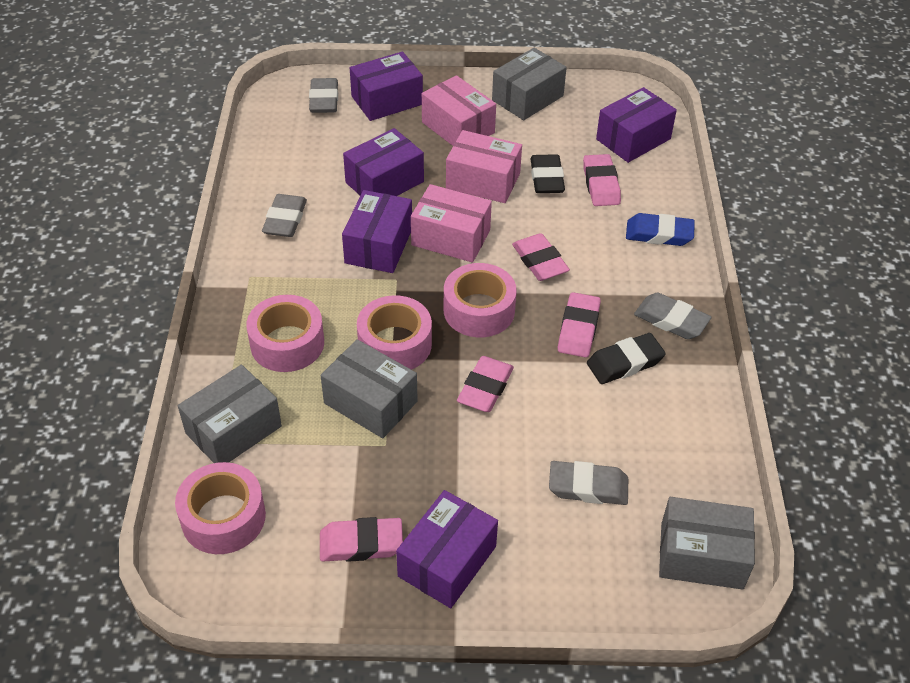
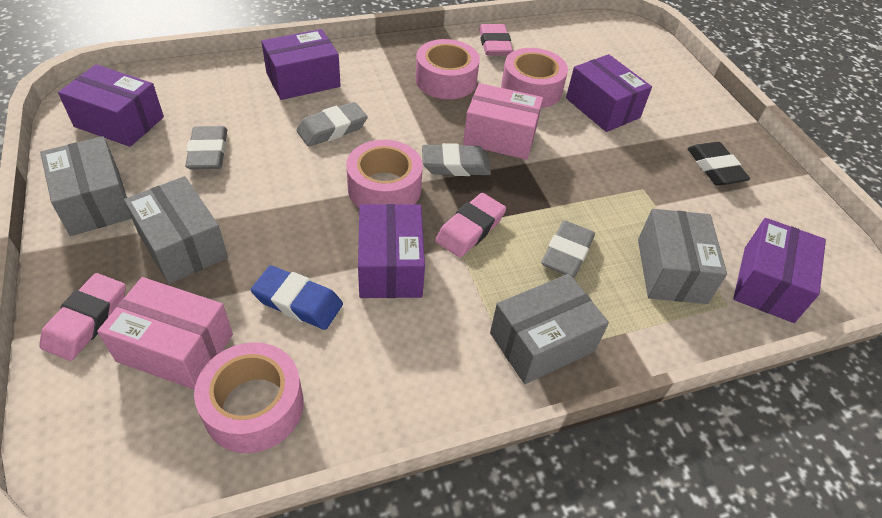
black eraser: [531,154,565,193] [587,333,666,384] = 2 -> [687,142,750,186] = 1
pink box: [411,184,492,263] [422,75,496,146] [446,130,522,203] = 3 -> [97,277,233,390] [463,83,543,160] = 2
pink eraser: [320,517,403,562] [457,356,514,412] [512,233,570,281] [558,292,601,358] [583,154,621,206] = 5 -> [39,273,126,361] [435,193,506,257] [479,24,513,55] = 3

